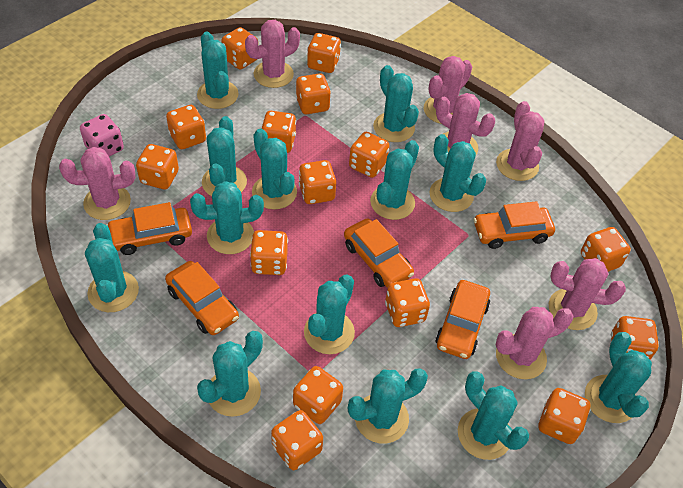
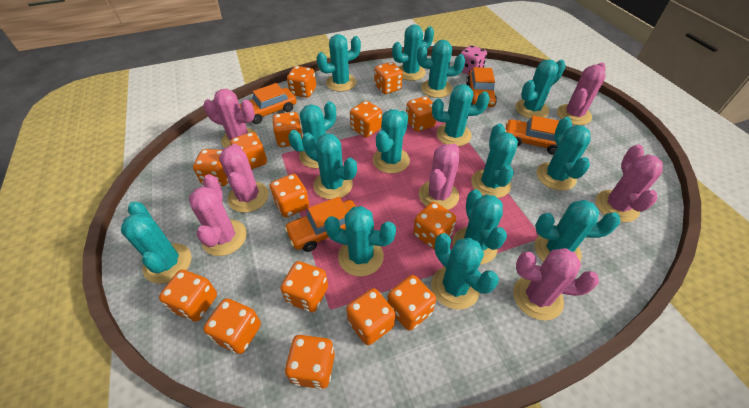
orange car: [107,202,192,255] [165,261,239,335] [344,218,414,288] [435,280,490,359] [474,201,555,249] = 5 -> [239,83,297,124] [284,197,356,252] [466,67,497,107] [505,116,559,155] = 4
turquoise cactus: [85,223,139,312] [190,181,264,254] [197,32,239,109] [197,331,263,417] [202,116,247,196] [252,129,297,209] [304,274,355,354] [348,369,428,444] [370,140,419,220] [373,65,419,142] [429,134,486,212] [458,371,529,460] [585,332,652,423] = 13 -> [120,201,192,284] [288,101,336,168] [302,133,357,200] [316,34,361,92] [324,206,396,277] [373,109,410,174] [392,24,434,81] [417,40,465,98] [431,233,499,310] [432,84,490,146] [452,189,507,264] [471,123,518,198] [515,59,566,119] [535,200,621,262] [536,117,591,191] = 15

